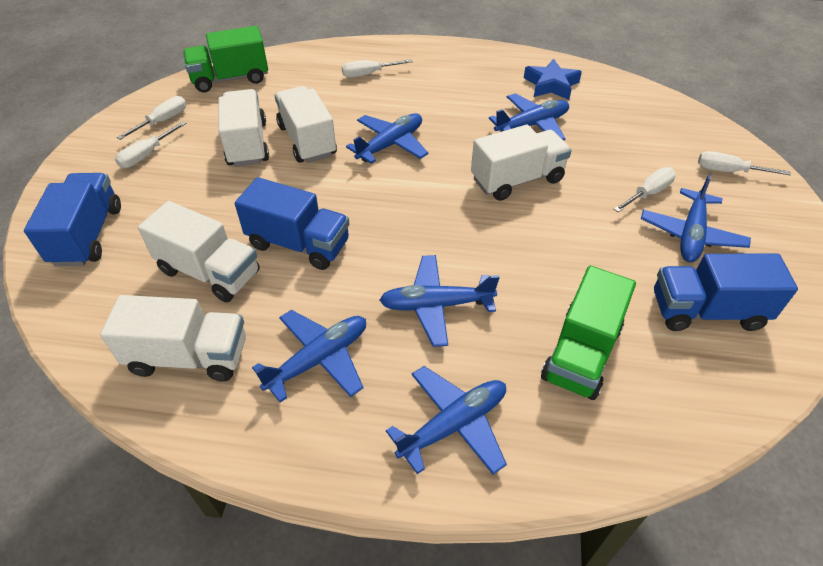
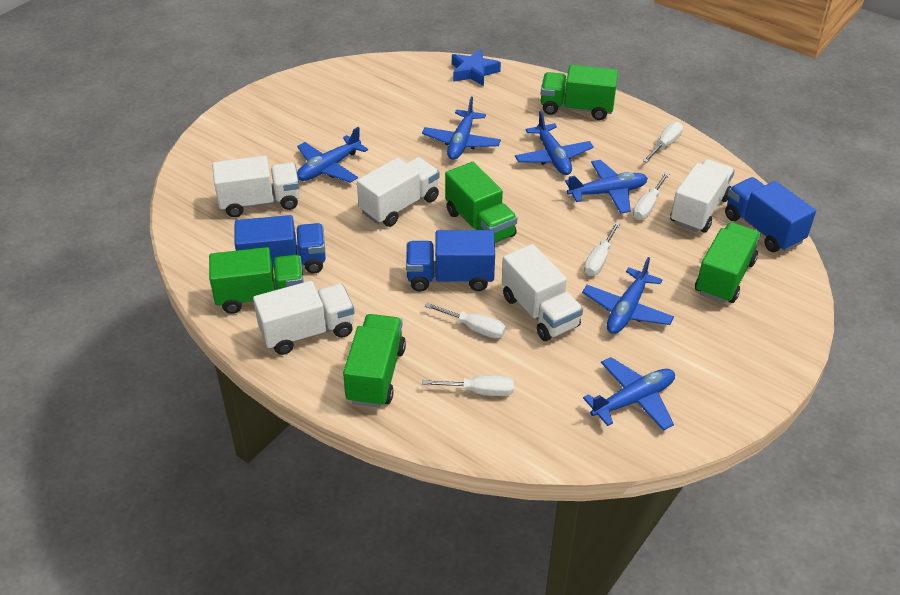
green truck: [183,26,268,92] [541,266,636,400] = 2 -> [209,247,304,314] [343,314,406,407] [445,162,517,243] [541,65,618,120] [695,222,761,303] = 5

